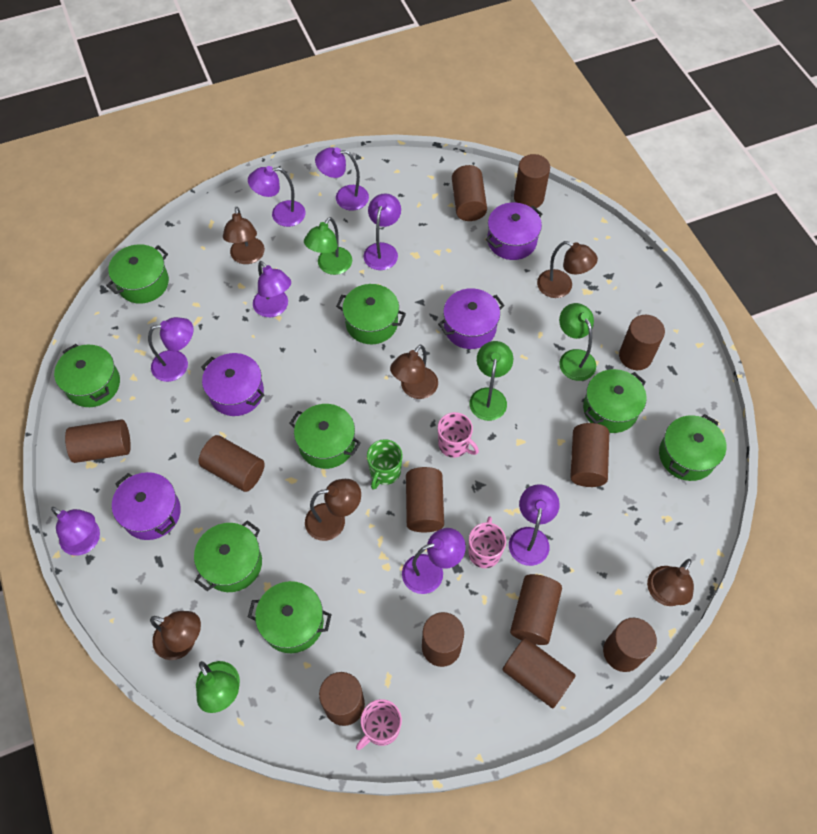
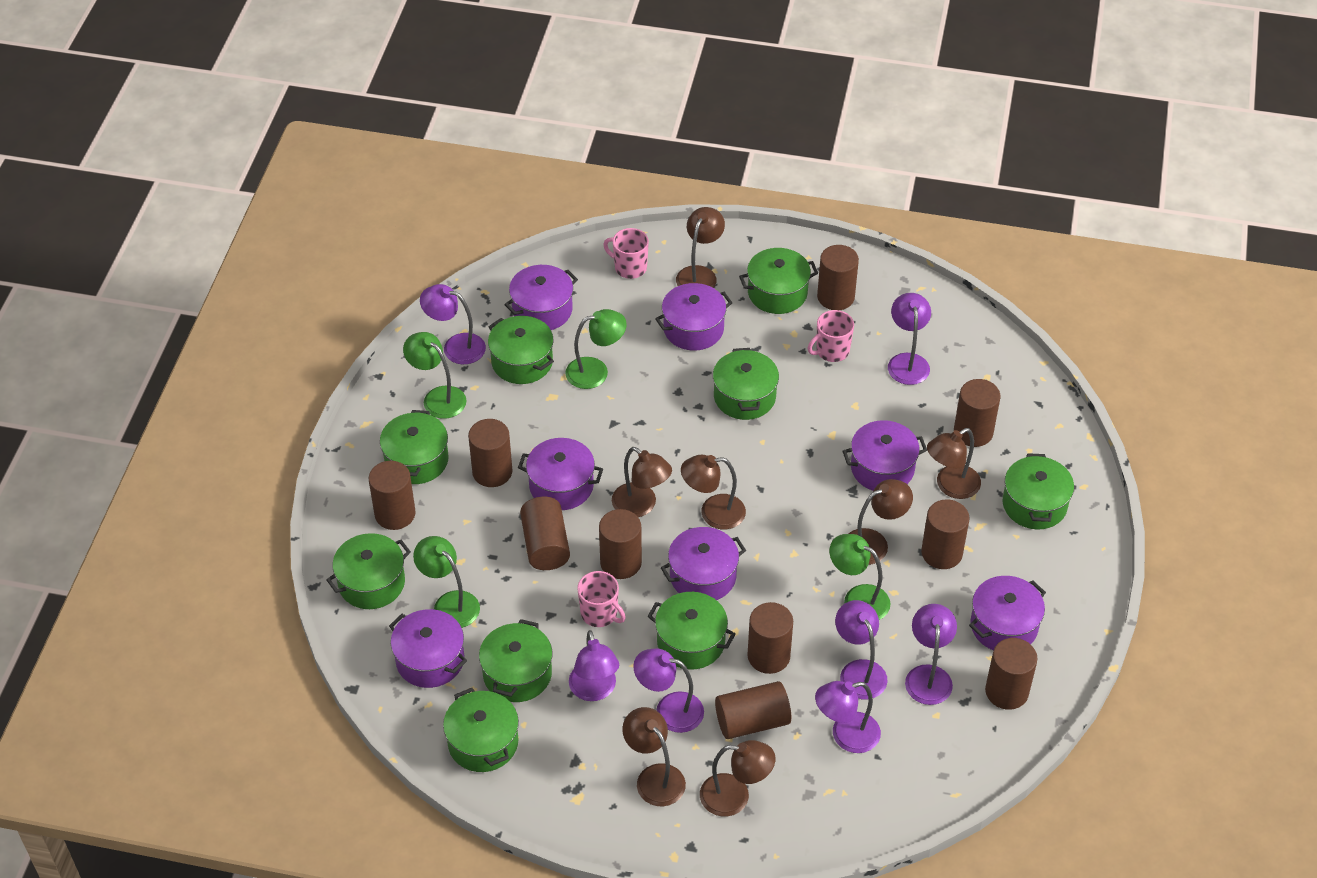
brown cylinder: [65,419,131,463] [198,435,265,492] [319,672,365,726] [406,467,444,532] [422,612,464,667] [452,165,487,221] [502,638,576,708] [510,574,562,645] [514,154,550,208] [570,423,609,487] [603,618,657,672] [619,315,665,370] = 12 -> [369,461,416,530] [468,419,512,487] [520,497,570,570] [599,509,642,579] [715,681,791,739] [748,602,793,674] [817,245,859,310] [921,499,970,569] [954,379,1000,447] [985,638,1037,710] = 10
brown lamp: [150,611,201,660] [223,206,265,264] [305,479,361,541] [390,345,438,399] [537,241,598,298] [647,559,694,606] = 6 -> [612,447,672,517] [623,707,686,806] [676,207,725,288] [681,455,746,529] [700,740,775,817] [849,479,913,565] [927,428,981,499] = 7
green mug: [367,439,403,490] = 1 -> none = 0
green pot: [54,344,120,407] [106,244,169,304] [194,520,262,592] [248,581,332,653] [290,404,361,469] [336,284,406,344] [583,369,647,433] [659,414,726,481] = 8 -> [326,533,411,609] [380,410,449,484] [443,688,519,772] [479,619,552,702] [488,316,554,384] [647,592,735,670] [713,348,779,420] [739,248,818,314] [1003,453,1074,529] = 9
purple lamp: [51,507,100,556] [148,317,193,382] [248,166,306,227] [253,261,291,317] [315,147,369,211] [363,193,401,270] [402,528,466,594] [509,484,560,566] = 8 -> [420,284,486,364] [569,630,619,701] [633,648,704,733] [815,681,881,753] [835,600,887,699] [888,293,931,385] [905,604,957,705] = 7
purple pot: [112,472,181,540] [202,353,265,416] [438,288,505,349] [486,203,542,260] = 4 -> [389,609,467,688] [505,265,578,330] [518,438,603,510] [655,283,732,351] [661,527,746,600] [843,420,927,491] [969,576,1046,650] = 7

